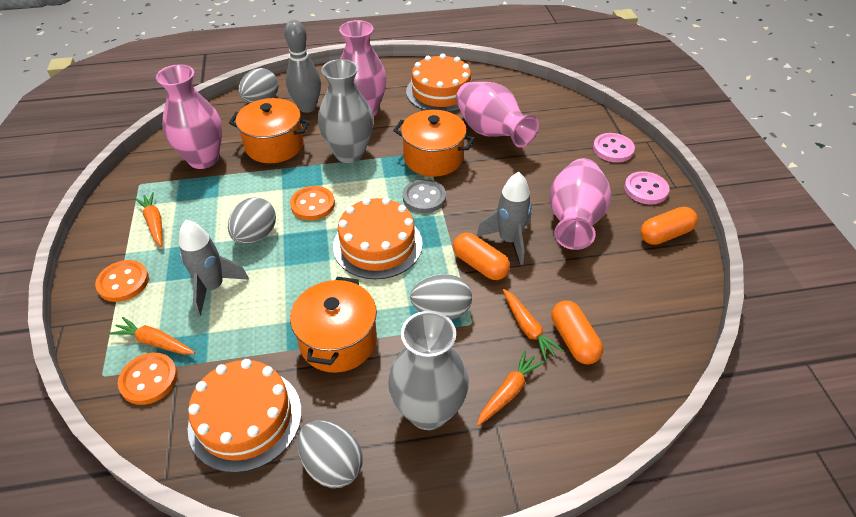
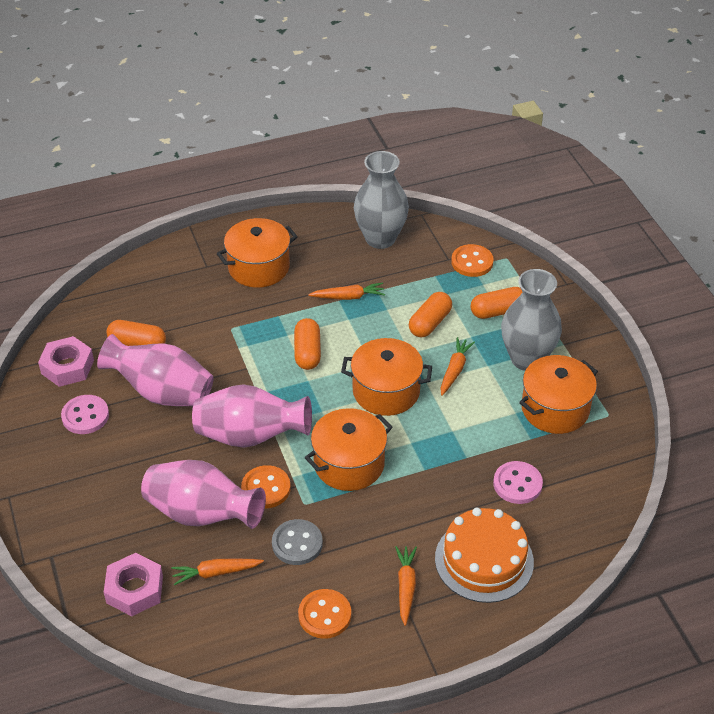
grey bowling pin: [284,20,321,113] = 1 -> none = 0
grey egg: [228,197,276,244] [238,68,279,103] [297,421,363,488] [410,274,472,320] = 4 -> none = 0
grey rocket: [179,220,249,316] [476,172,532,265] = 2 -> none = 0
orange cake: [188,359,301,473] [333,197,423,279] [406,54,471,112] = 3 -> [435,508,534,603] = 1
orange capsule: [453,233,510,280] [552,301,603,364] [640,207,698,245] = 3 -> [106,320,166,346] [294,318,321,370] [409,292,452,337] [471,287,523,319] = 4
orange pot: [229,98,310,163] [290,277,377,373] [393,110,475,177] = 3 -> [217,218,298,288] [305,408,393,491] [341,338,432,416] [519,355,598,434] = 4
pink nut: none = 0 -> [38,336,94,387] [104,553,163,616] = 2
pink vase: [156,64,222,169] [339,20,387,117] [456,82,539,147] [549,158,611,250] = 4 -> [97,334,214,406] [141,460,266,529] [192,384,312,447] = 3

